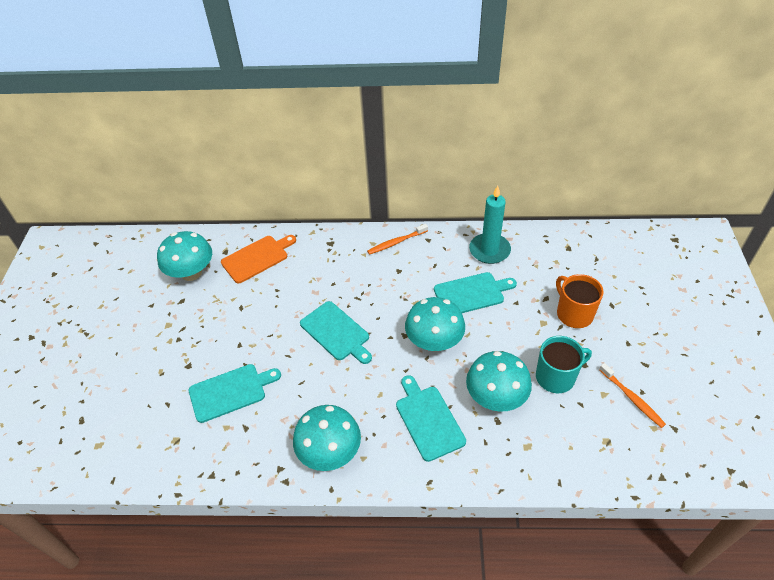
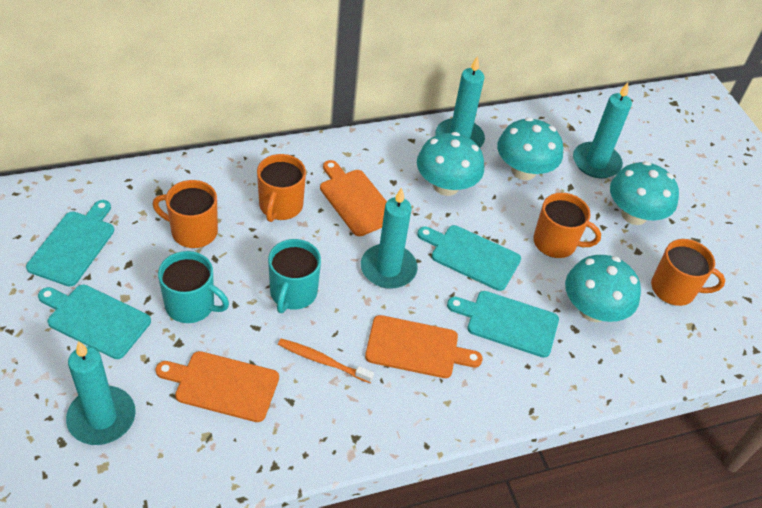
orange cutting board: [221,235,296,283] = 1 -> [155,351,279,422] [320,160,387,236] [365,315,483,378] = 3
orange mug: [556,274,604,328] = 1 -> [153,180,218,248] [257,154,306,222] [533,193,601,258] [651,239,725,306] = 4
orange toothbrush: [367,224,428,255] [599,363,666,428] = 2 -> [278,338,374,383] = 1
turquoise candle: [469,186,511,264] = 1 -> [66,341,136,445] [361,187,418,289] [436,56,485,148] [573,82,632,179] = 4
turquoise mug: [536,336,592,393] = 1 -> [158,251,229,323] [268,239,321,313] = 2

